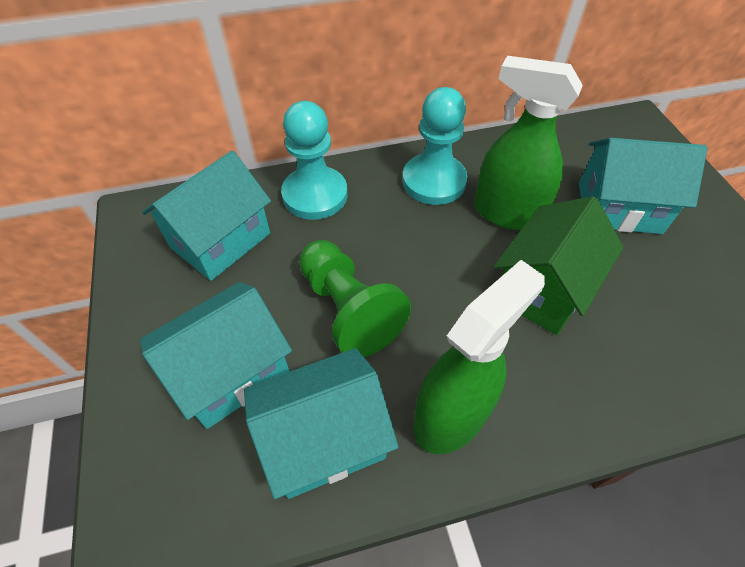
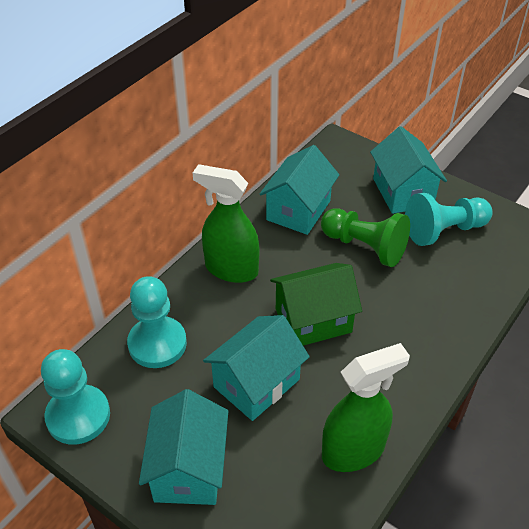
turquoise pawn: [281,101,348,220] [402,87,467,205] = 2 -> [41,349,110,445] [127,276,187,368] [405,193,493,246] = 3

